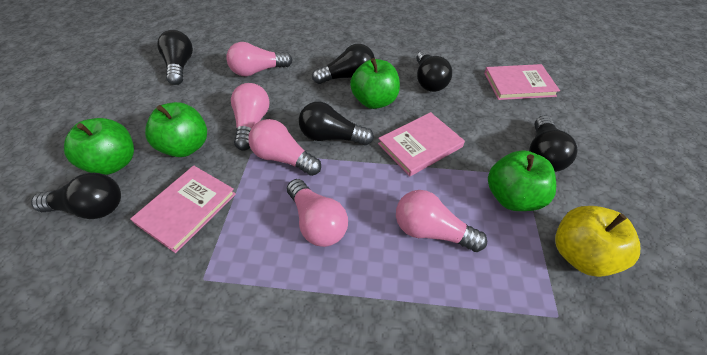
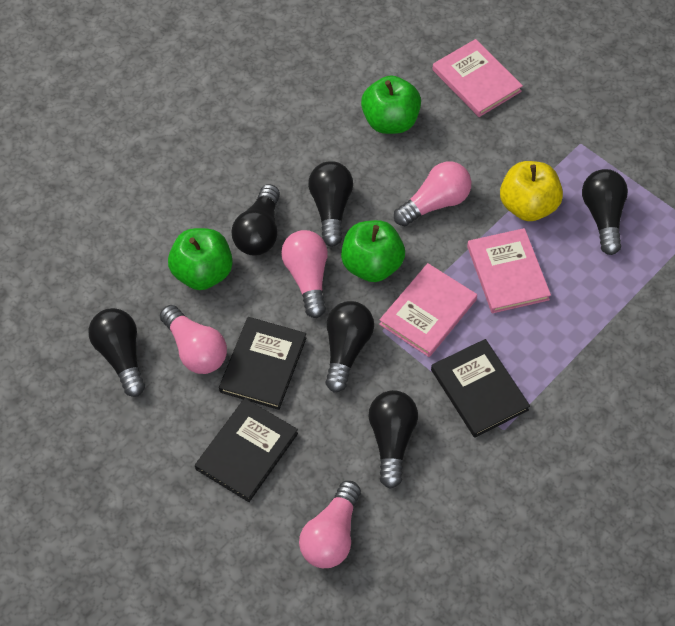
black book: none = 0 -> [195,398,298,502] [219,317,307,410] [431,339,530,438] = 3
green apple: [64,118,134,175] [145,102,207,157] [350,58,400,109] [488,150,556,211] = 4 -> [168,228,233,290] [341,220,405,282] [361,76,421,134] = 3
pink light bulb: [226,42,293,76] [231,83,270,151] [248,119,321,176] [287,179,348,247] [396,190,487,252] = 5 -> [160,305,227,374] [281,230,328,318] [299,481,361,568] [394,161,471,226] = 4

